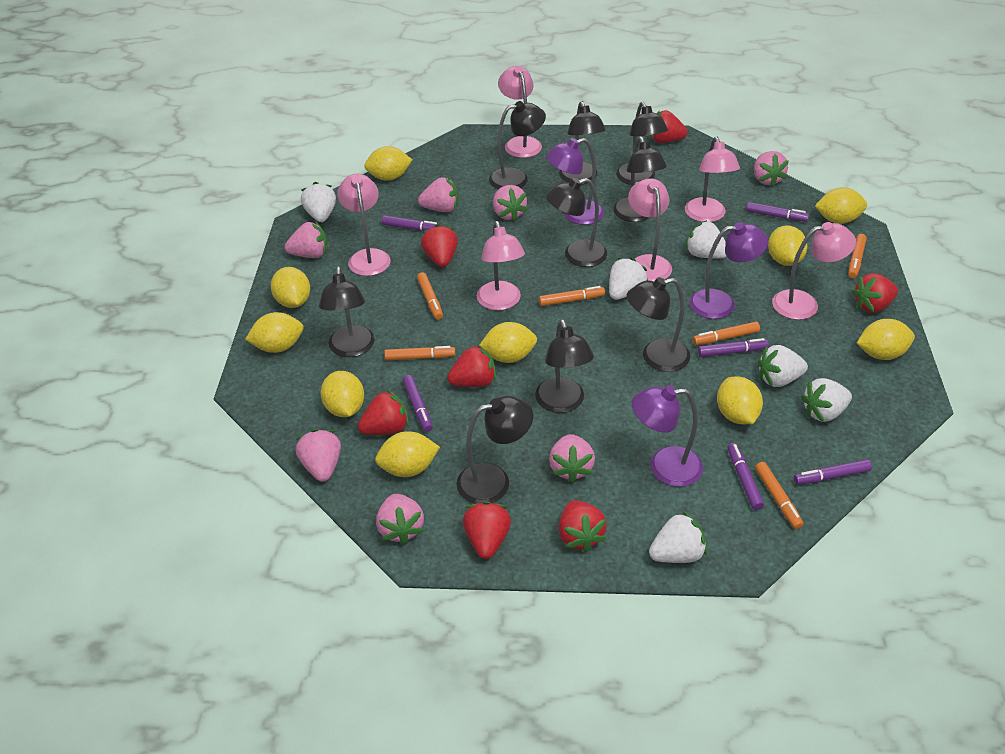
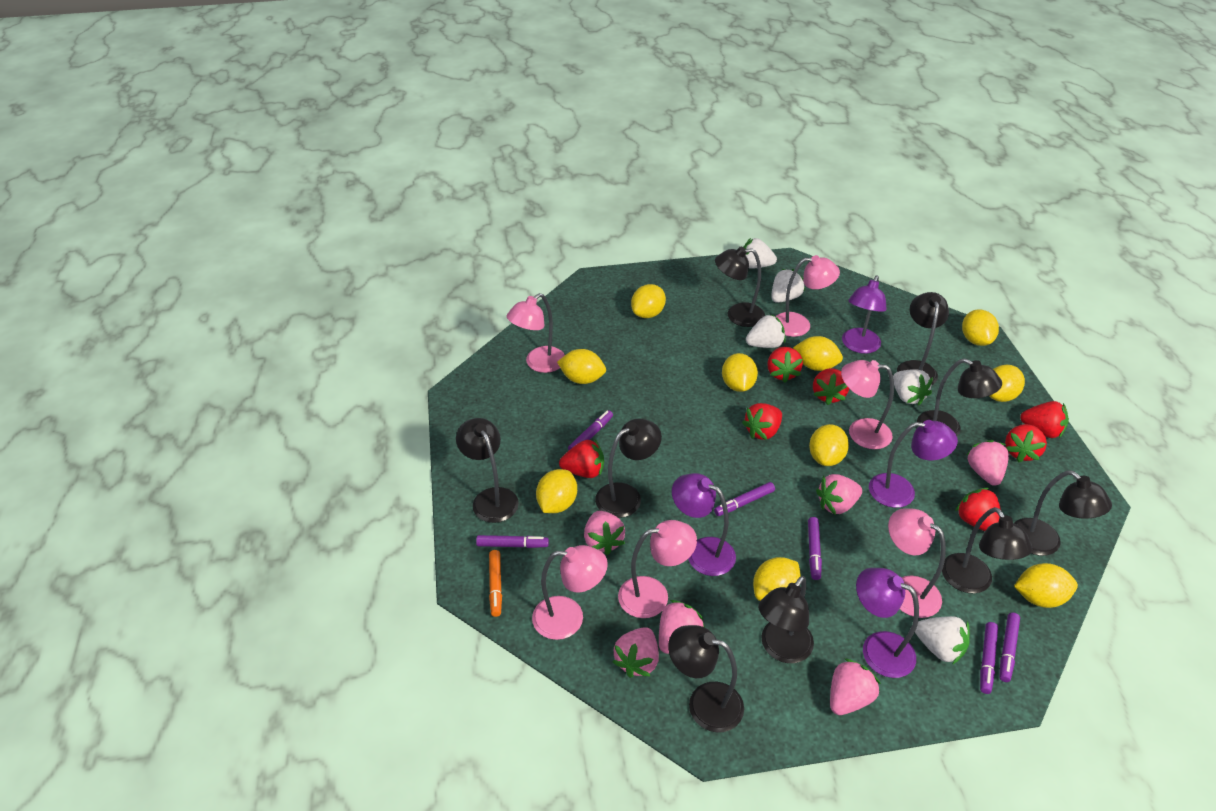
orange marker: [384,346,455,360] [417,272,443,320] [539,286,605,306] [693,322,760,345] [755,462,804,529] [848,234,867,278] = 6 -> [489,550,502,617] = 1
pink strawberry: [285,221,328,258] [296,429,341,482] [376,494,424,545] [418,177,459,212] [493,185,528,221] [549,434,595,483] [754,151,789,187] = 7 -> [584,511,625,555] [613,627,659,678] [659,600,705,654] [816,474,862,515] [830,658,881,715] [966,440,1009,486] = 6
purple lamp: [546,138,604,225] [632,385,703,487] [690,222,769,319] = 3 -> [672,473,736,576] [842,275,887,354] [856,568,919,678] [869,420,958,508] = 4
white strawberry: [301,182,336,222] [609,258,648,300] [649,511,707,563] [685,220,727,259] [758,345,808,387] [801,378,852,422] = 6 -> [744,238,777,269] [746,314,786,348] [771,269,805,303] [893,369,933,406] [915,616,970,665] = 5

